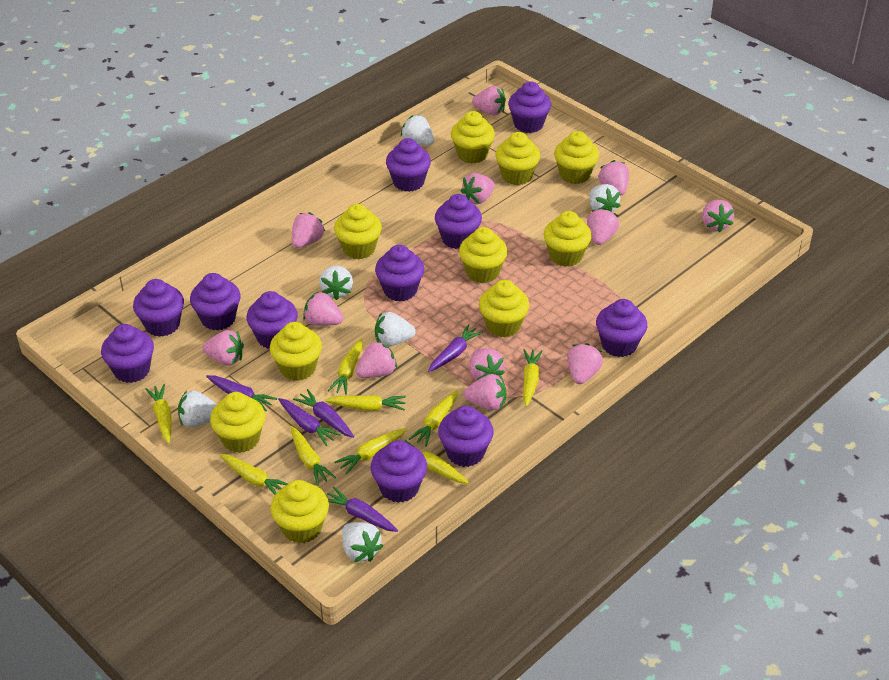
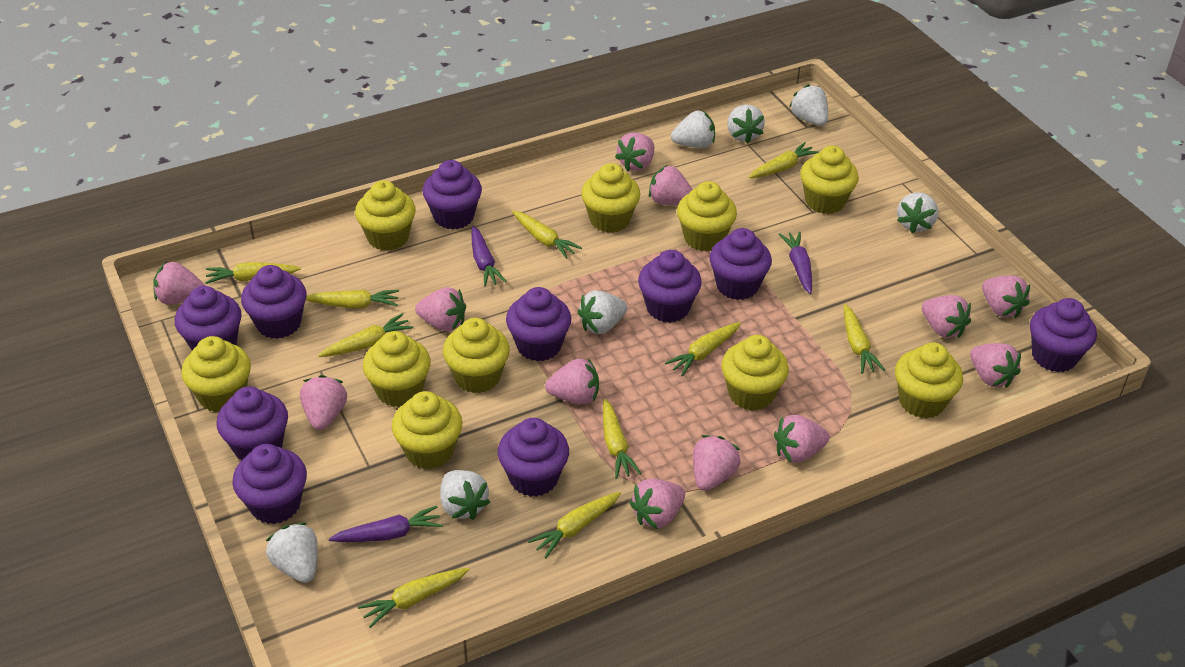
purple carrot: [206,375,277,411] [278,398,341,446] [293,389,354,438] [327,486,398,532] [428,324,483,372] = 5 -> [329,506,443,542] [471,226,507,287] [779,232,812,294] = 3
purple cupcake: [101,324,154,383] [133,279,184,337] [190,273,240,331] [246,291,298,349] [371,440,427,503] [375,245,424,301] [386,138,431,192] [435,194,482,249] [438,405,494,467] [508,81,551,133] [596,299,647,357] = 11 -> [175,286,242,350] [217,386,288,460] [232,444,307,524] [241,265,307,339] [423,160,482,230] [498,418,569,497] [506,287,571,361] [638,250,702,323] [709,228,772,300] [1030,298,1097,372] = 10
white strawberry: [178,390,217,427] [319,265,353,300] [342,522,383,562] [375,312,416,347] [401,115,434,145] [590,184,621,212] = 6 -> [266,523,318,583] [440,470,490,520] [577,290,627,334] [671,111,715,148] [727,105,765,144] [789,84,828,126] [897,192,938,233] = 7
yellow carrot: [145,384,171,444] [220,454,288,495] [290,426,336,486] [325,395,406,411] [328,339,363,395] [334,428,407,474] [405,440,469,484] [409,390,458,447] [523,349,543,407] = 9 -> [205,262,301,284] [306,289,399,308] [318,313,413,357] [358,568,469,628] [512,211,582,259] [528,492,621,558] [603,399,641,479] [665,322,741,376] [748,142,819,178] [844,304,885,374] = 10

